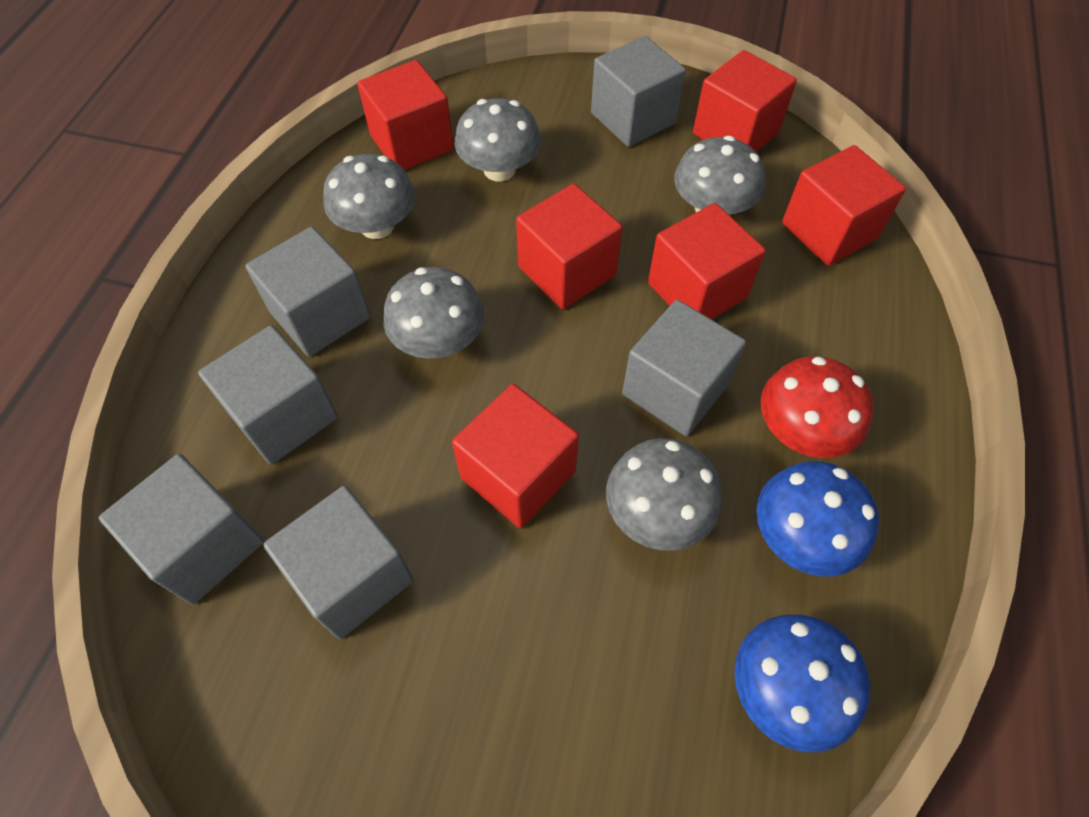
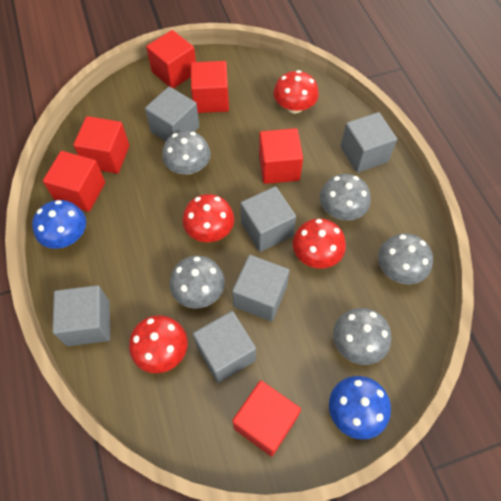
red mushroom: [761,356,874,458] = 1 -> [129,315,188,373] [183,194,234,242] [273,70,319,114] [293,218,346,269] = 4

